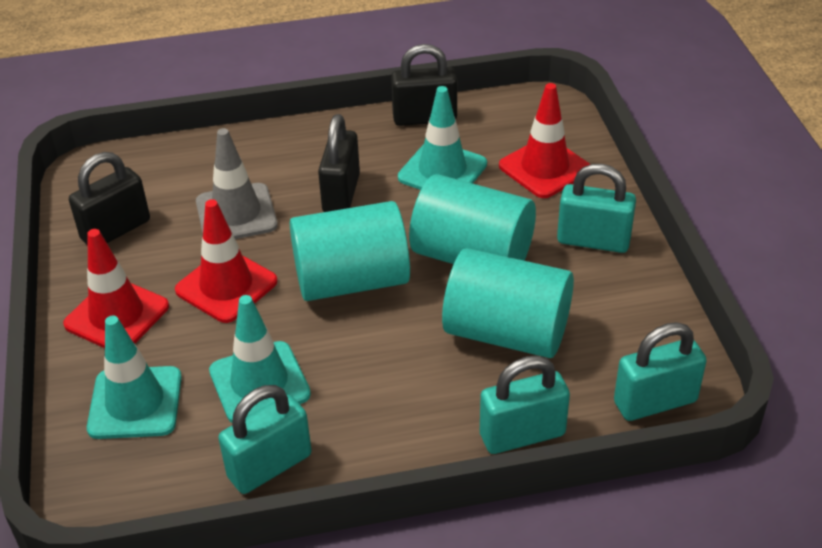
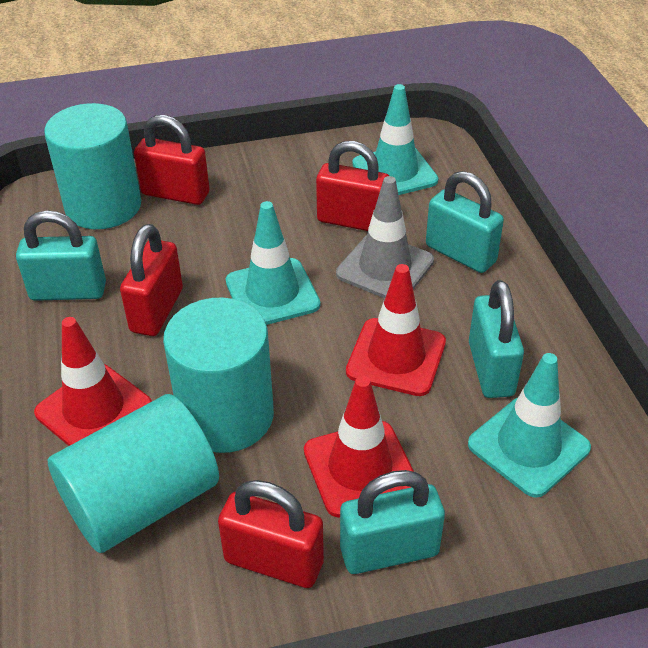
black padlock: [69,152,150,245] [318,114,360,212] [391,44,457,126] = 3 -> none = 0
red padlock: none = 0 -> [120,224,183,336] [134,115,210,205] [218,480,324,588] [316,141,389,231] = 4

